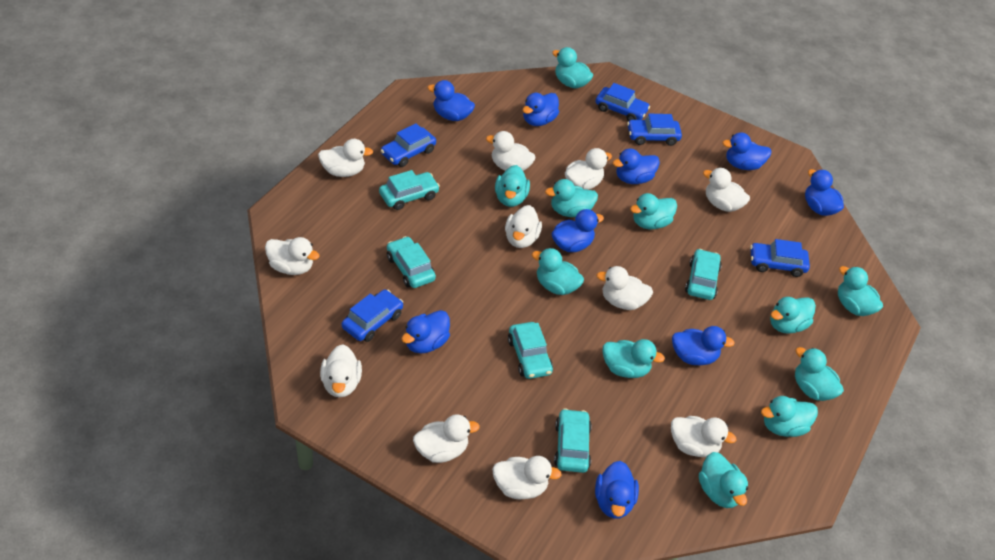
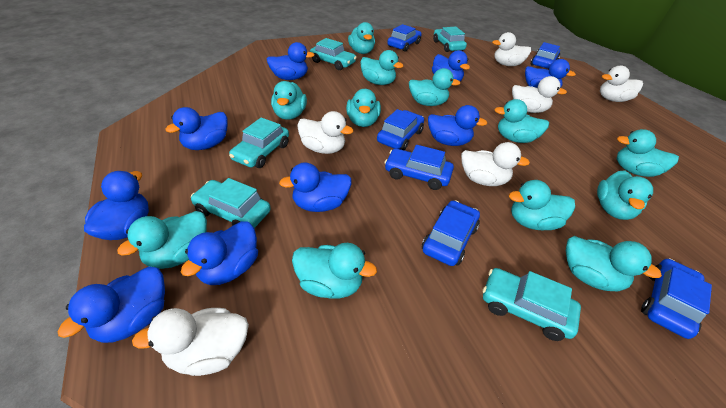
blue car: [342,289,403,342] [381,123,436,167] [596,83,650,122] [627,114,682,146] [750,239,810,277] = 5 -> [377,109,424,150] [384,145,454,190] [387,24,422,52] [422,200,480,266] [530,42,560,70] [641,258,712,339] = 6
turquoise duck: [495,165,530,207] [532,248,584,295] [545,179,598,217] [552,47,593,88] [603,339,665,378] [630,193,677,229] [699,452,748,508] [761,396,818,437] [770,297,816,334] [795,347,844,401] [838,266,883,316] = 11 -> [117,211,207,269] [271,81,307,120] [292,243,377,298] [346,89,381,127] [348,22,375,54] [360,50,404,85] [409,68,460,106] [494,99,549,143] [509,180,575,230] [566,236,662,291] [597,170,653,220] [617,129,679,177] = 12
white duck: [265,237,320,275] [318,139,373,177] [320,344,362,398] [413,414,480,463] [486,131,535,171] [492,456,562,499] [505,205,542,248] [565,148,612,190] [596,266,653,310] [671,416,736,457] [703,168,750,212] = 11 -> [132,308,249,376] [297,111,354,154] [461,142,530,186] [492,32,531,66] [512,76,567,113] [600,66,643,102] = 6

